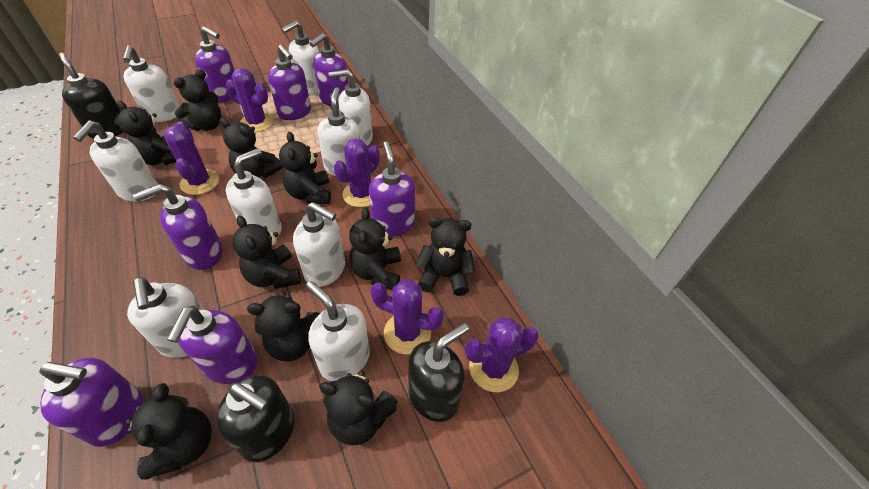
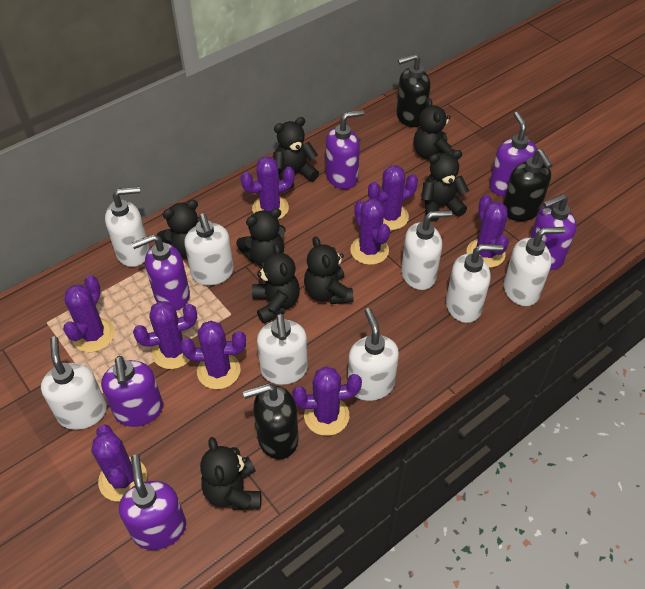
black teddy bear: [117,101,176,165] [126,383,212,480] [174,69,221,131] [219,118,283,178] [232,215,301,289] [247,292,320,362] [279,132,331,204] [319,371,397,446] [349,208,401,290] [416,217,475,296] = 10 -> [157,200,200,259] [200,437,261,510] [236,208,286,266] [252,243,300,324] [273,117,319,189] [304,236,354,304] [414,98,455,159] [421,150,469,222] = 8
purple cactus: [164,121,219,195] [226,68,273,132] [334,138,380,207] [370,280,444,354] [465,317,539,392] = 5 -> [63,275,115,352] [91,424,147,502] [133,301,197,369] [180,321,246,389] [241,157,295,220] [292,366,362,436] [350,199,390,265] [368,165,418,230] [467,195,509,268] = 9
purple soap dispenser: [39,358,143,447] [133,184,223,270] [167,306,258,384] [195,26,235,103] [268,45,311,120] [310,33,348,107] [369,142,415,236] = 7 -> [101,356,163,427] [119,455,186,550] [132,234,190,310] [326,110,364,189] [489,112,537,197] [530,194,577,270] = 6
white soap dispenser: [73,120,158,202] [123,45,180,122] [127,277,204,358] [226,148,282,238] [281,21,319,94] [293,202,345,287] [306,281,370,381] [317,87,360,176] [328,69,373,146] = 9 -> [41,336,107,430] [105,187,149,267] [184,213,234,285] [257,313,308,385] [348,308,399,401] [401,210,452,290] [446,244,503,323] [504,227,565,306] = 8

